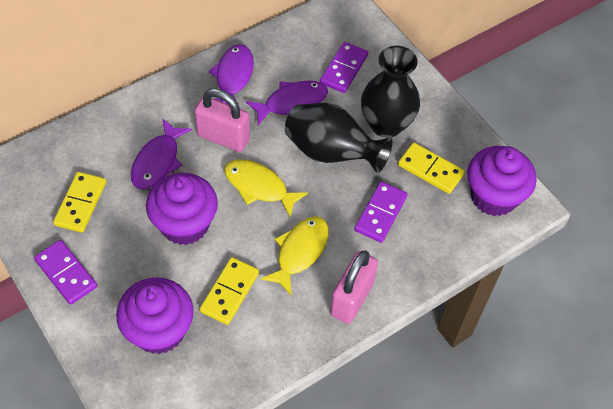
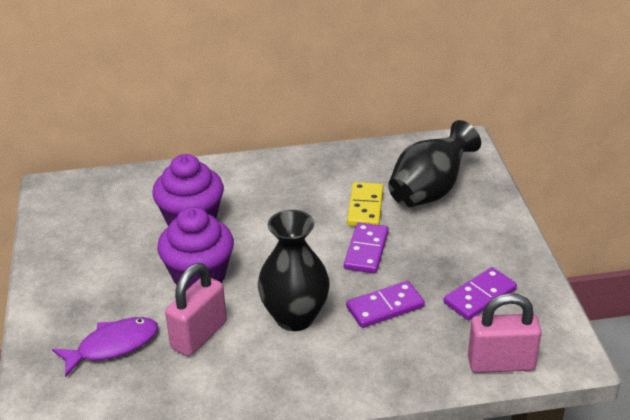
purple cupcake: [116,277,194,354] [146,173,218,245] [467,146,537,216] = 3 -> [152,154,224,227] [157,207,234,290] = 2
purple fish: [131,118,192,189] [209,44,254,108] [246,80,328,125] = 3 -> [52,317,158,377] = 1
yellow domino: [53,172,106,233] [200,257,259,325] [398,143,465,194] = 3 -> [347,182,383,226] = 1
yellow fish: [224,159,308,217] [260,216,329,295] = 2 -> none = 0

